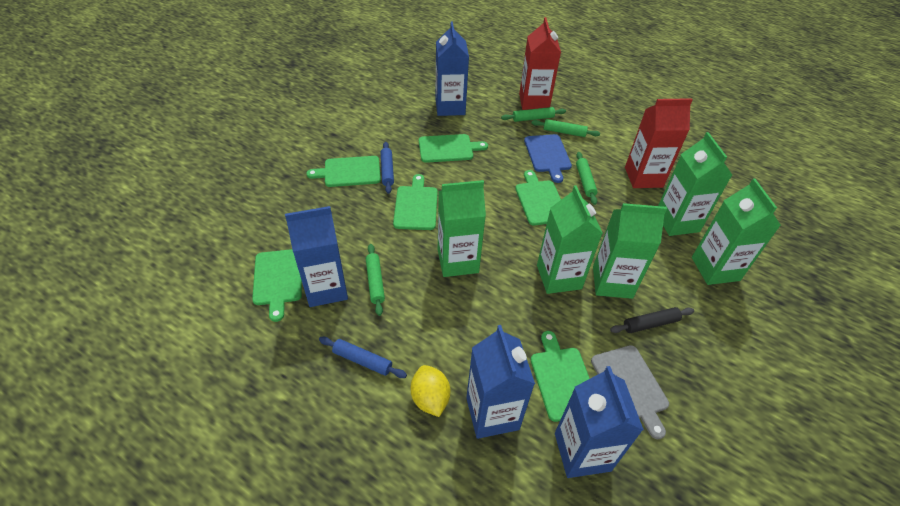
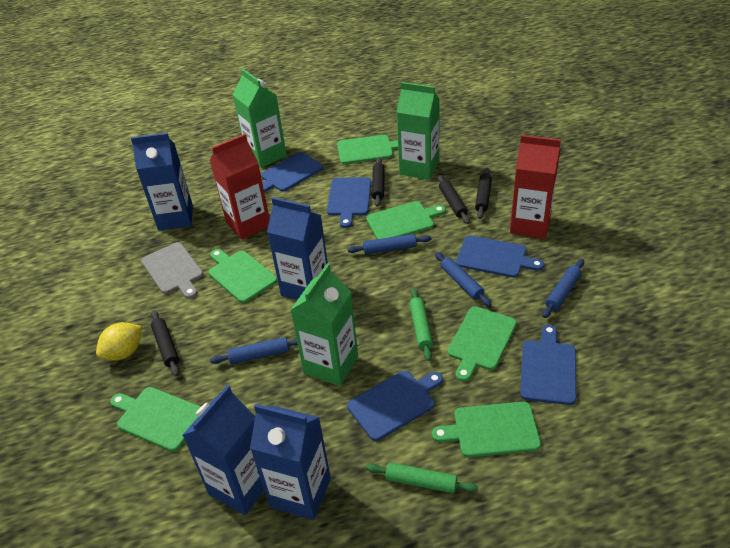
black rolling pin: [610,307,694,333] = 1 -> [151,310,179,376] [372,157,385,207] [437,175,470,224] [475,168,492,219] = 4
blue cutting board: [524,134,572,183] = 1 -> [261,152,323,192] [327,177,372,228] [347,371,443,441] [456,235,544,278] [520,324,576,405] = 5
blue rolling pin: [319,337,407,378] [381,142,394,194] = 2 -> [210,337,298,364] [348,234,431,254] [435,252,492,307] [542,259,584,318] = 4
green carton: [438,180,486,277] [537,185,603,294] [593,203,667,299] [658,132,732,236] [692,178,781,285] = 5 -> [232,69,287,168] [291,263,358,386] [397,82,440,180] = 3
green rolling pin: [366,244,385,316] [501,107,566,122] [532,119,600,137] [576,152,598,205] = 4 -> [366,462,478,493] [410,288,433,361] = 2

